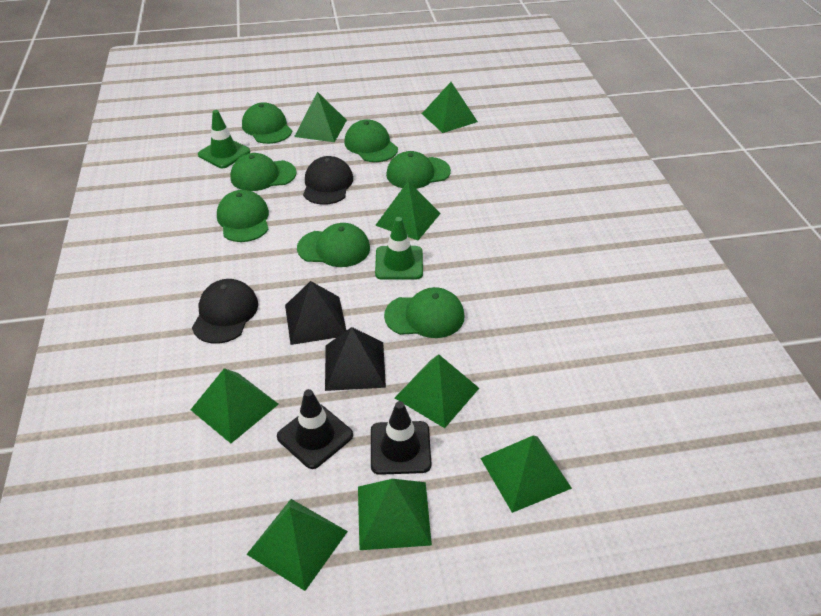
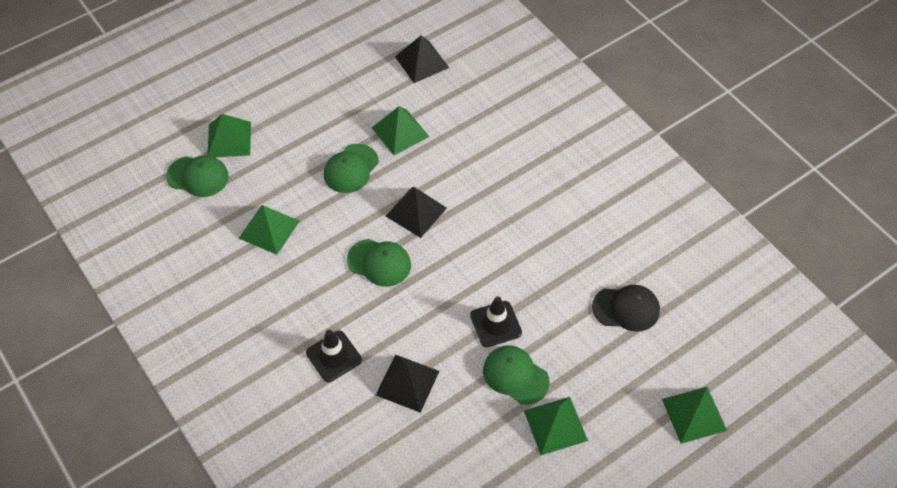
black cap: [192,279,258,344] [303,156,353,205] = 2 -> [592,285,660,332] = 1
black pyramid: [285,281,346,345] [325,327,386,391] = 2 -> [376,354,439,413] [386,187,447,238] [395,35,449,83] = 3
green cap: [217,190,269,242] [230,153,297,191] [242,102,292,144] [297,223,370,267] [344,119,398,162] [384,287,464,338] [386,151,451,189] = 7 -> [166,155,229,197] [324,144,379,193] [347,239,411,287] [483,345,550,405] = 4
green pyramid: [191,368,279,443] [246,499,348,591] [294,92,347,142] [358,479,432,550] [375,181,441,240] [395,354,479,428] [422,82,478,133] [480,436,572,513] = 8 -> [207,114,251,158] [239,205,300,255] [372,106,429,155] [524,397,588,455] [662,387,727,444] = 5
green traffic cone: [198,110,250,168] [375,217,423,280] = 2 -> none = 0

